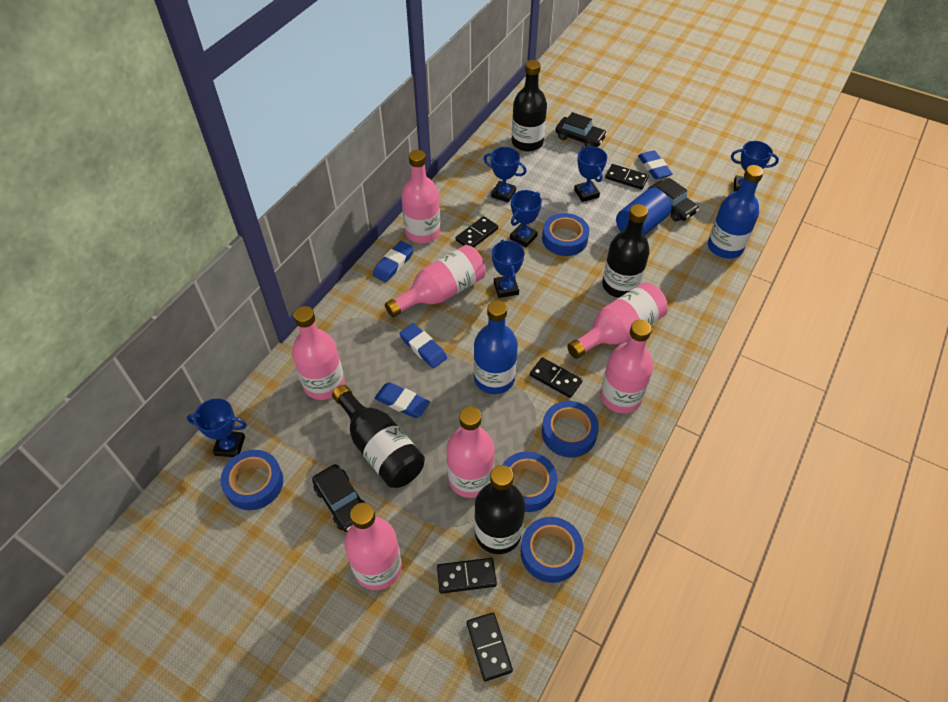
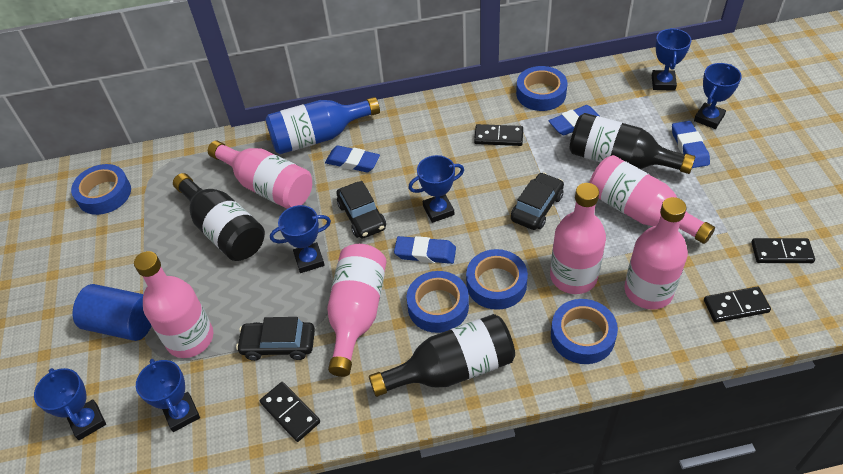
black bottle: [332,385,425,488] [474,465,525,554] [512,60,547,152] [602,204,650,298] = 4 -> [173,173,265,261] [369,314,515,397] [570,113,695,174] = 3
black domino: [437,558,497,594] [456,216,498,248] [467,612,513,681] [530,357,583,398] [605,164,649,190] = 5 -> [260,382,320,442] [474,124,523,146] [704,287,771,323] [751,238,815,263] = 4
blue bottle: [474,300,518,394] [708,165,764,259] = 2 -> [265,97,380,154] = 1
pink bottle: [292,306,344,400] [344,503,402,590] [385,245,486,318] [401,150,441,243] [446,406,495,498] [567,282,667,359] [600,320,653,413] = 7 -> [134,251,213,358] [208,140,312,209] [327,244,387,377] [550,183,606,294] [589,155,715,244] [625,197,688,310] = 6

